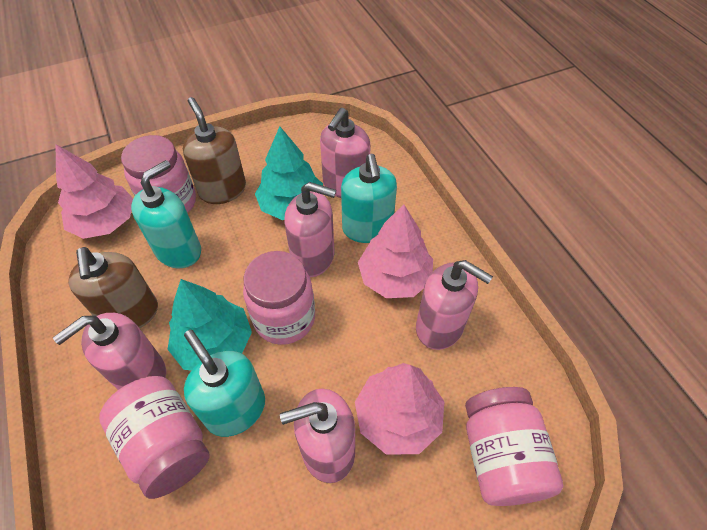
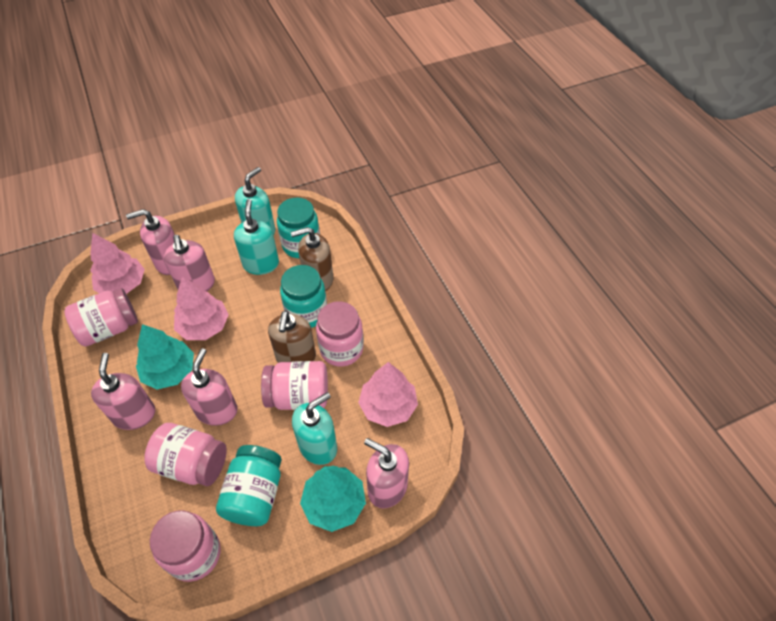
pink jar: [99,376,210,499] [121,135,196,213] [243,251,315,345] [465,387,563,506] = 4 -> [64,288,138,346] [144,423,227,486] [150,510,221,582] [261,361,328,410] [316,301,363,367] = 5
turquoise jar: none = 0 -> [216,445,282,526] [277,198,320,258] [280,265,327,328] = 3

